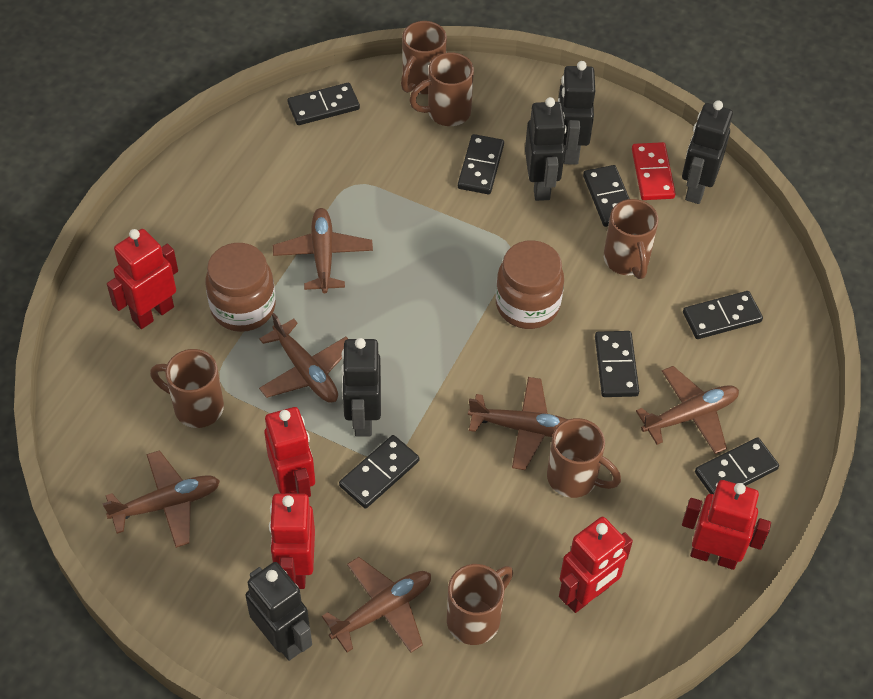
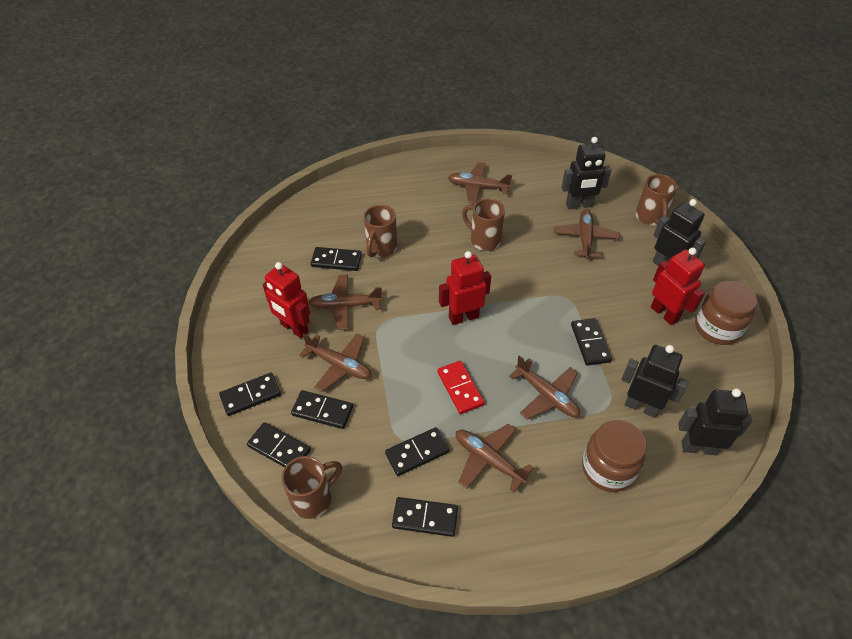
black robot: [245,562,312,661] [341,338,381,437] [525,97,566,201] [558,61,595,165] [682,100,733,204] = 5 -> [561,137,612,209] [621,345,689,418] [653,199,706,266] [678,388,752,455] = 4
brown mug: [150,349,224,428] [401,21,447,94] [409,52,474,126] [447,564,513,645] [547,418,621,498] [604,199,658,279] = 6 -> [281,456,342,519] [364,205,397,258] [462,198,505,251] [636,174,677,225] = 4
red robot: [107,229,178,329] [264,407,315,497] [269,493,315,589] [559,517,633,613] [682,480,771,570] = 5 -> [263,262,310,338] [439,251,491,325] [651,248,705,325] = 3

